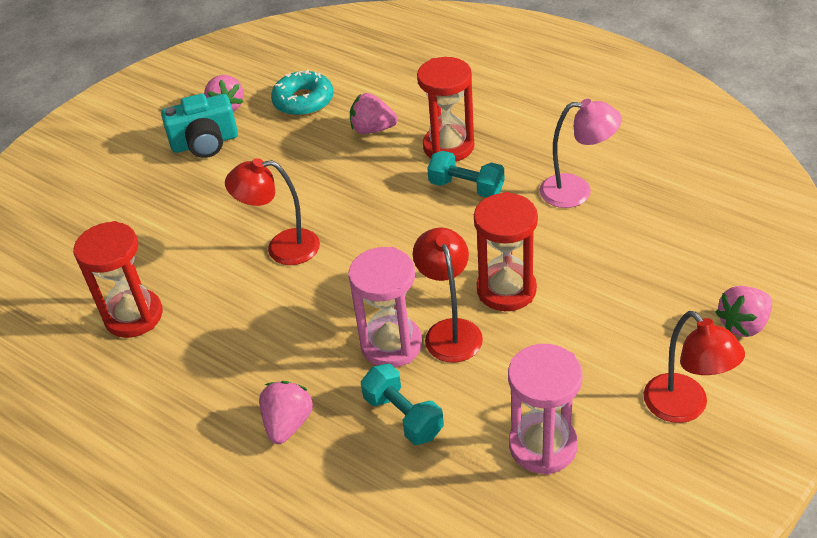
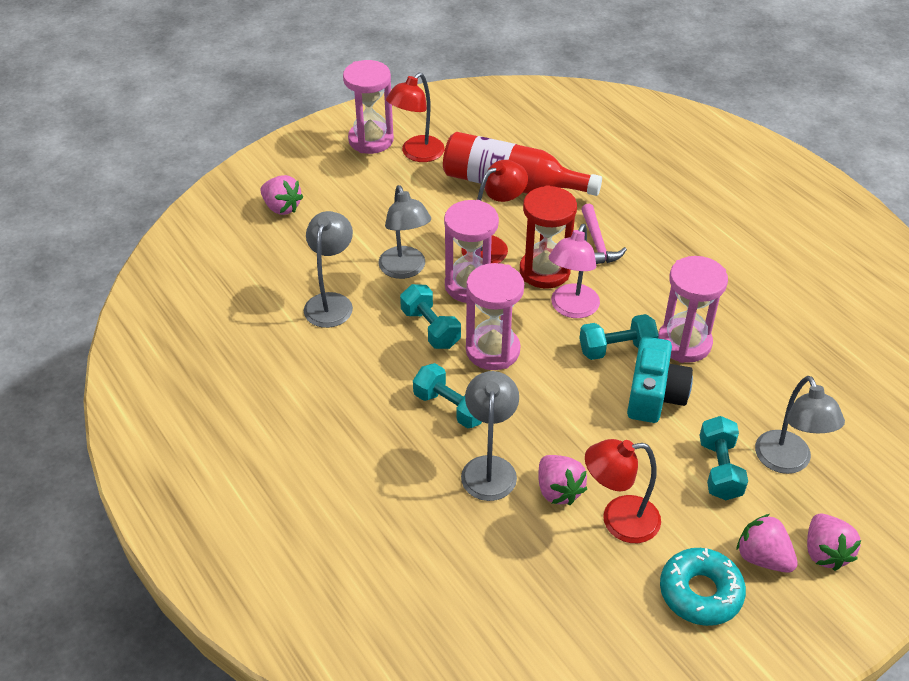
grey lamp: none = 0 -> [304,211,353,328] [378,185,431,279] [461,371,519,501] [755,376,845,474] = 4
pink hammer: none = 0 -> [581,204,627,264] = 1
pink hourglass: [348,247,422,368] [508,344,583,475] = 2 -> [343,60,394,154] [444,200,499,303] [466,263,524,370] [658,256,728,363] = 4
red bottle: none = 0 -> [443,132,602,196] = 1
red hourglass: [73,221,163,338] [417,57,474,162] [474,192,538,311] = 3 -> [520,185,577,289] = 1
turquoise dumbbell: [361,364,444,445] [427,151,504,198] = 2 -> [400,284,461,349] [413,363,482,428] [579,314,659,360] [700,416,748,500] = 4

